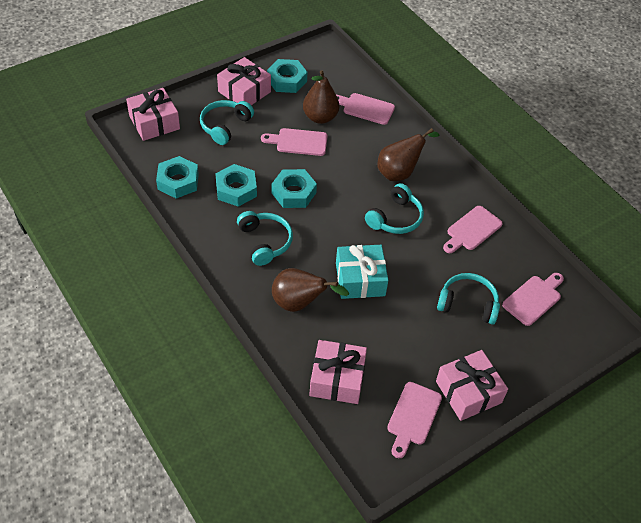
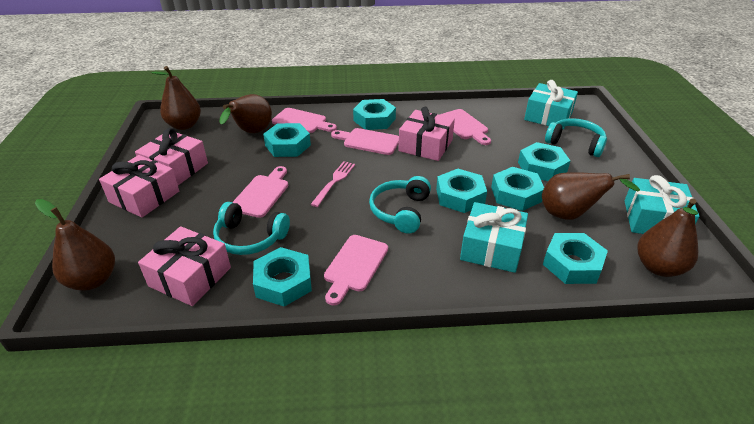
brown pear: [272,268,349,312] [303,70,339,124] [377,128,439,181] = 3 -> [35,199,115,291] [152,66,201,130] [219,94,272,133] [542,173,640,220] [637,199,699,277] = 5
pink fork: none = 0 -> [310,161,355,207] = 1
turquoise gift: [336,245,388,299] = 1 -> [460,202,528,273] [524,80,578,129] [625,175,699,234] = 3
turquoise headphones: [200,100,254,145] [237,211,293,266] [365,183,424,234] [437,273,500,325] = 4 -> [213,202,290,255] [369,176,431,234] [545,118,607,157] = 3
turquoise nut: [156,156,199,199] [216,164,257,207] [267,59,307,93] [272,169,317,208] = 4 -> [253,247,312,307] [263,123,311,157] [353,99,396,130] [436,169,487,213] [491,167,544,211] [518,142,570,181] [543,233,608,284] = 7

